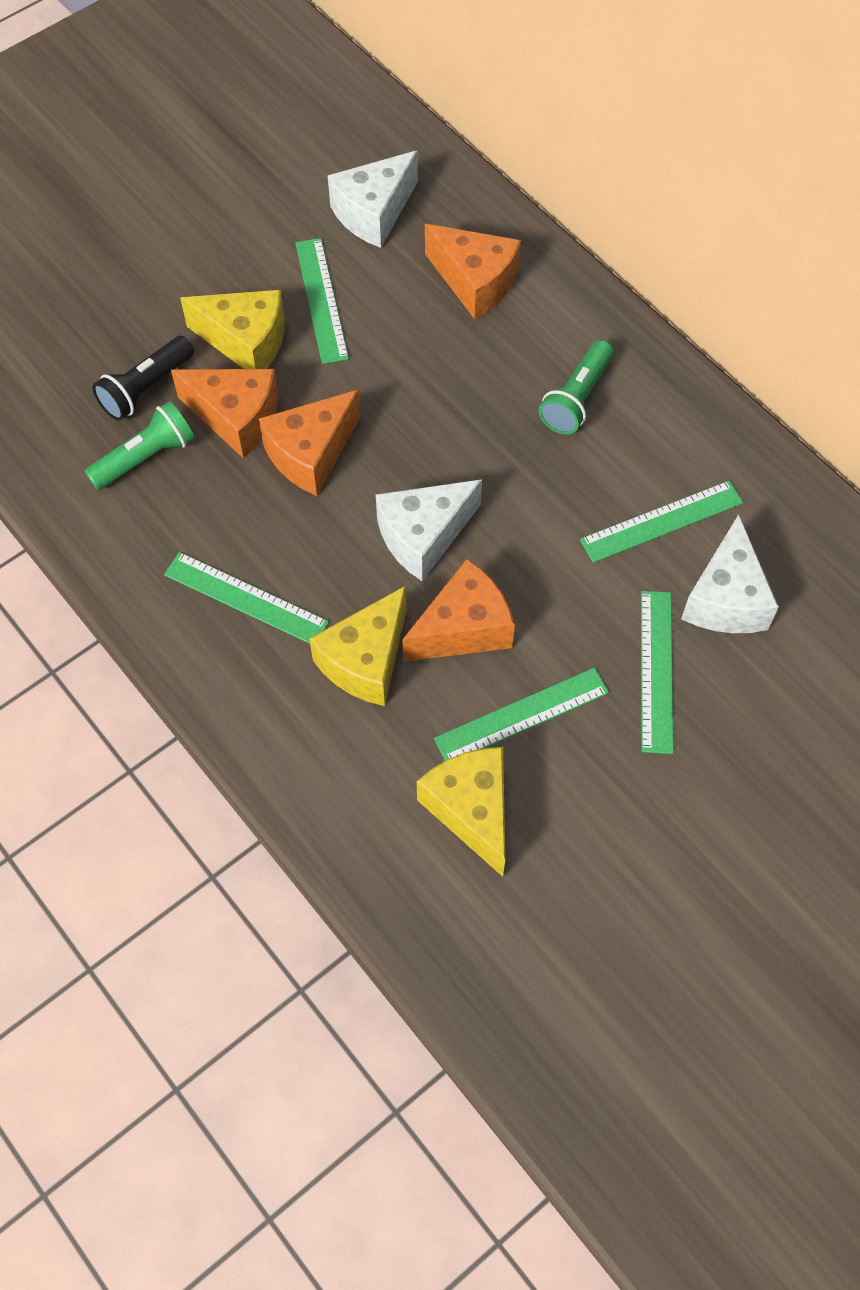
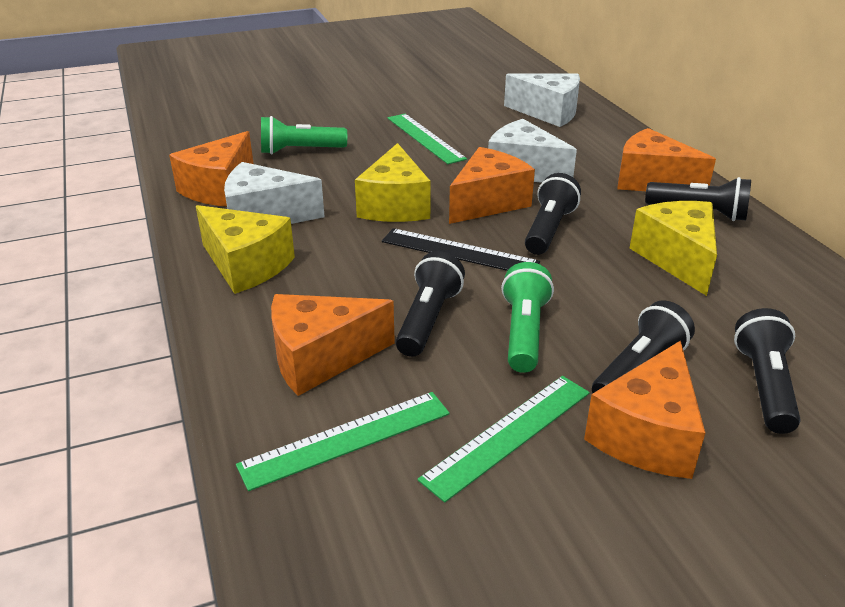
black flashlight: [92,336,194,421] = 1 -> [396,251,465,357] [525,173,581,255] [592,300,695,393] [645,177,751,221] [734,308,801,434] = 5
black ruler: none = 0 -> [382,228,540,271] = 1
green ruler: [164,552,329,644] [295,238,349,364] [434,668,609,761] [580,481,743,563] [641,591,673,754] = 5 -> [236,392,450,491] [388,114,467,164] [418,376,590,503] = 3
orange cheese: [171,369,279,458] [259,389,361,496] [402,559,515,662] [425,224,521,319] = 4 -> [169,131,254,206] [271,294,395,396] [449,147,535,224] [584,341,705,479] [617,128,716,191] = 5

